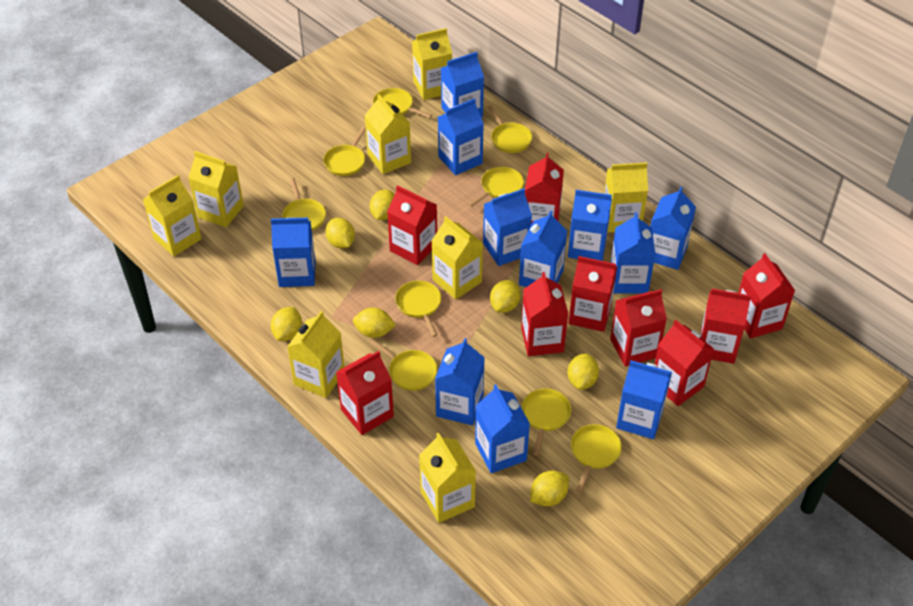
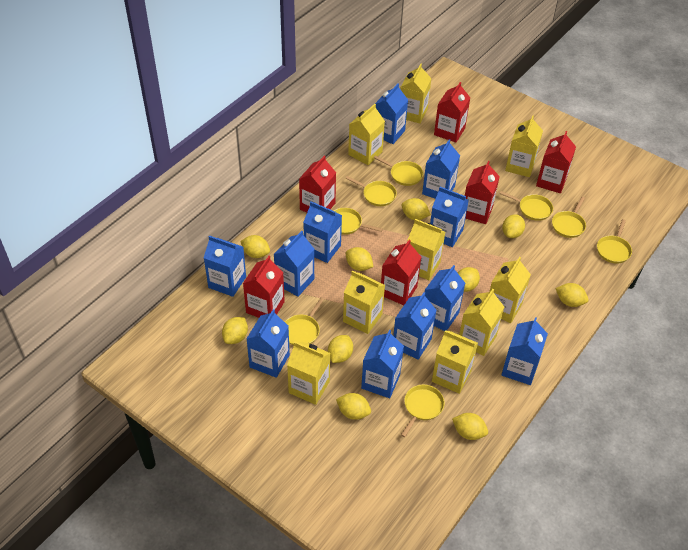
red carton: [336,351,394,435] [387,185,437,265] [521,272,568,356] [525,153,564,224] [569,256,617,332] [610,289,667,367] [655,320,714,406] [700,288,751,364] [739,253,795,338] = 9 -> [243,256,285,318] [299,156,336,213] [381,240,421,305] [434,82,470,143] [465,161,500,224] [536,131,576,193] = 6
yellow carton: [143,175,202,256] [188,151,244,228] [287,311,344,398] [364,94,411,174] [412,28,452,100] [419,433,476,523] [431,216,483,300] [604,162,648,232] = 8 -> [287,341,330,405] [343,270,385,334] [348,104,385,165] [400,64,432,124] [408,219,445,280] [432,330,478,394] [459,289,504,356] [489,257,531,323] [505,116,543,177] = 9
yellow lemon: [271,307,302,341] [325,218,355,249] [353,307,396,338] [370,190,395,220] [490,280,520,313] [530,470,569,506] [567,353,599,390] = 7 -> [222,317,248,344] [241,235,270,258] [328,335,353,363] [336,393,371,420] [346,247,373,271] [401,198,431,220] [452,413,488,440] [458,267,480,292] [502,214,525,238] [555,283,589,307] = 10
yellow pan: [282,178,326,231] [323,126,366,176] [369,338,437,391] [373,88,432,118] [395,280,441,337] [468,167,524,207] [488,105,532,153] [522,388,571,455] [571,424,622,493] = 9 -> [285,297,324,346] [334,208,383,235] [345,176,397,206] [374,155,423,186] [401,385,445,437] [499,191,553,221] [552,197,586,238] [597,219,632,263] = 8

